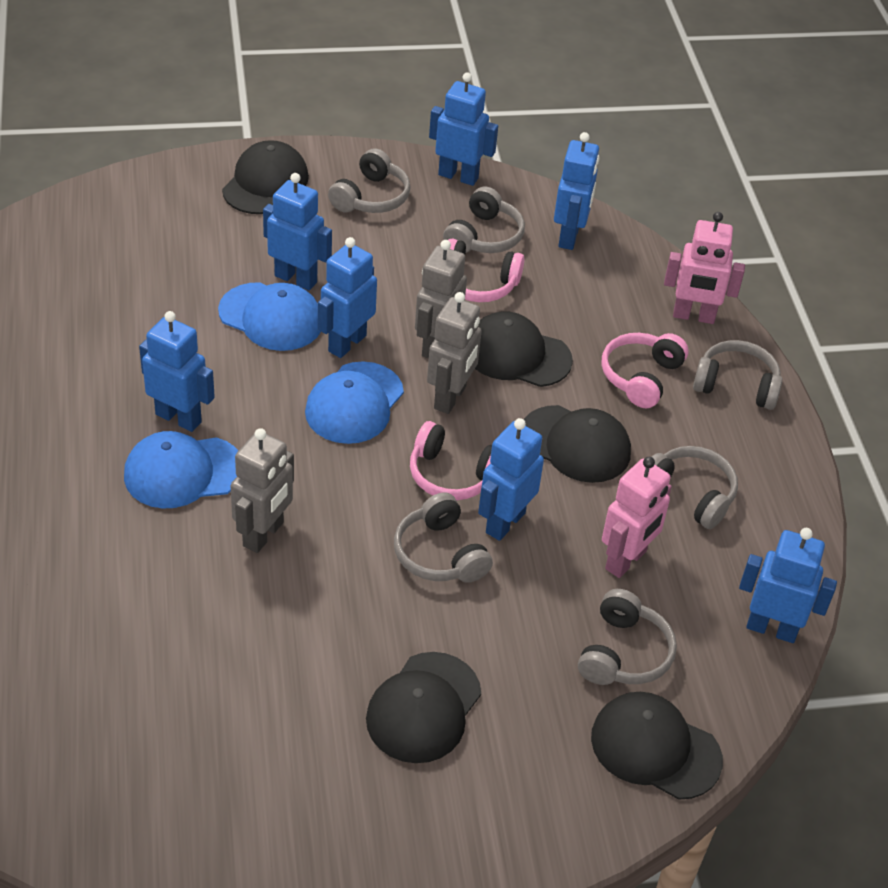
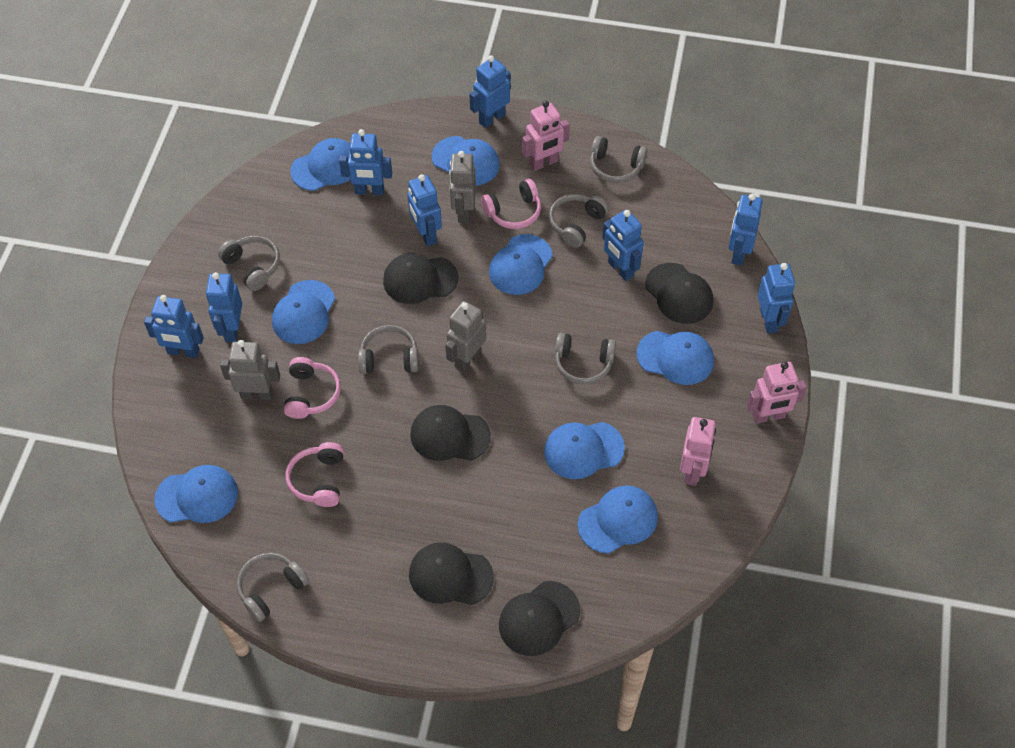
blue cap: [124,431,238,509] [218,282,321,351] [305,361,404,444] = 3 -> [154,465,238,523] [272,280,335,344] [291,138,350,191] [432,136,500,186] [489,234,553,295] [544,422,625,479] [578,485,658,553] [636,331,714,385] = 8
blue robot: [139,311,215,432] [263,173,332,290] [318,237,377,358] [429,72,498,186] [478,418,544,541] [554,132,600,250] [739,528,837,643] = 7 -> [144,295,204,358] [206,272,242,342] [339,129,392,195] [407,174,442,246] [469,55,511,128] [602,210,644,281] [729,194,763,266] [758,263,795,333] = 8
pink robot: [602,457,672,578] [664,212,745,324] = 2 -> [522,101,570,171] [680,417,716,486] [747,362,807,424] = 3

